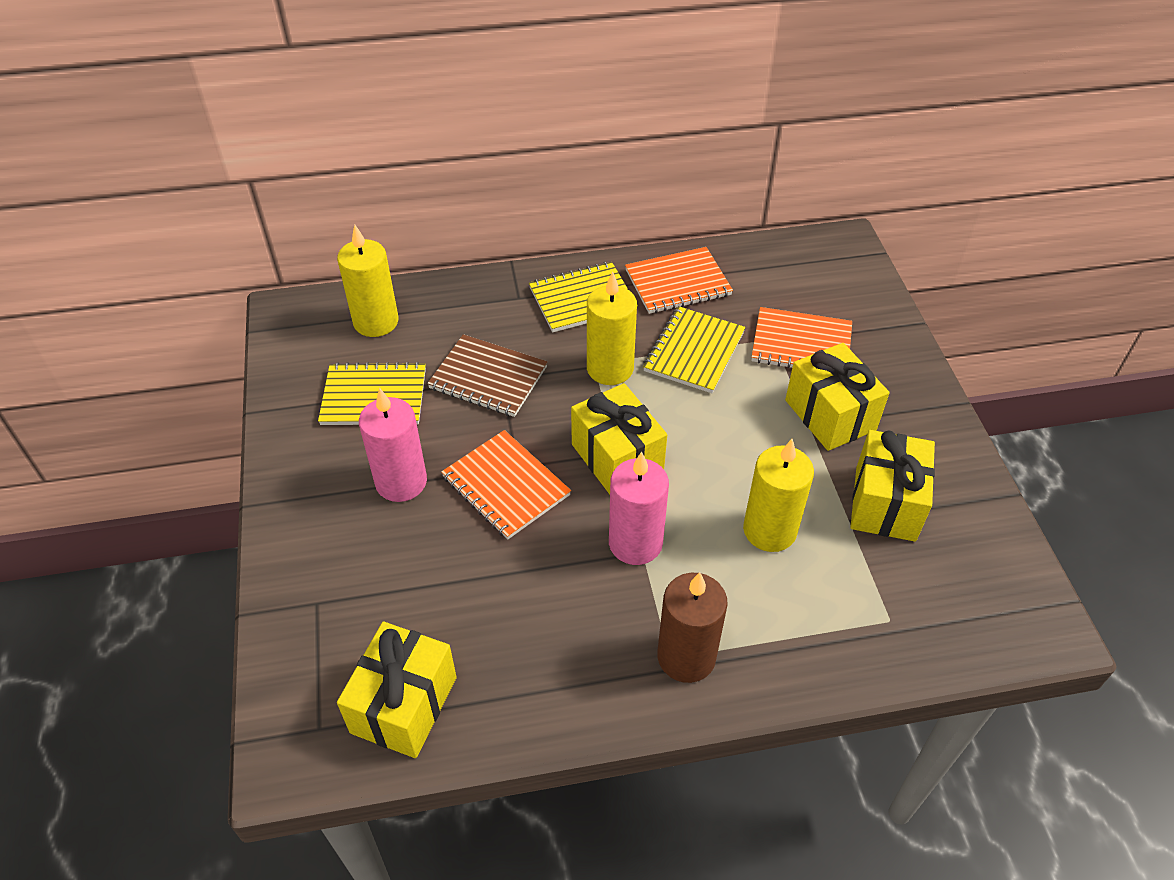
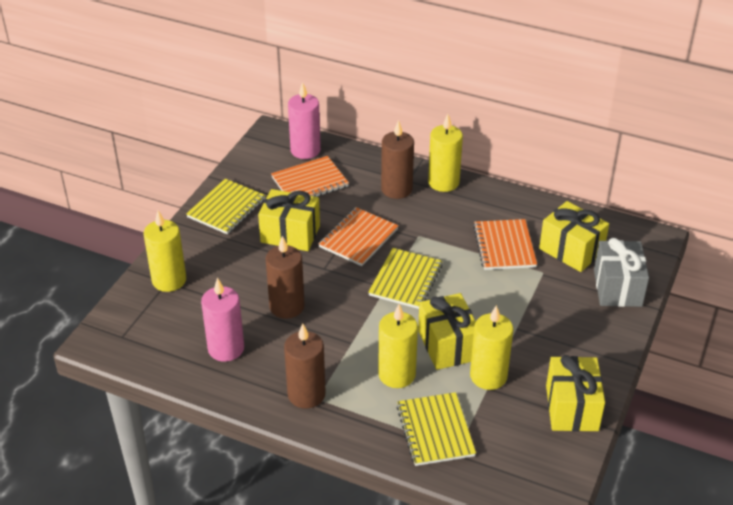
brown candle: [657,572,728,683] = 1 -> [266,236,305,319] [284,324,326,409] [381,120,414,199] = 3
brown notebook: [427,334,547,417] = 1 -> none = 0
grey gift: none = 0 -> [594,238,649,307] = 1
yellow candle: [337,225,399,337] [587,272,637,385] [743,439,814,552] = 3 -> [144,210,186,292] [378,304,418,388] [428,114,463,192] [470,305,514,390] = 4

